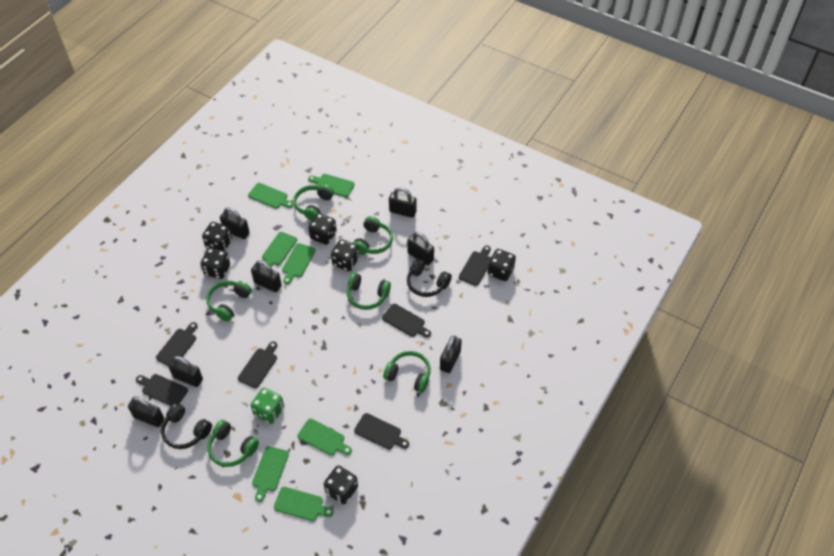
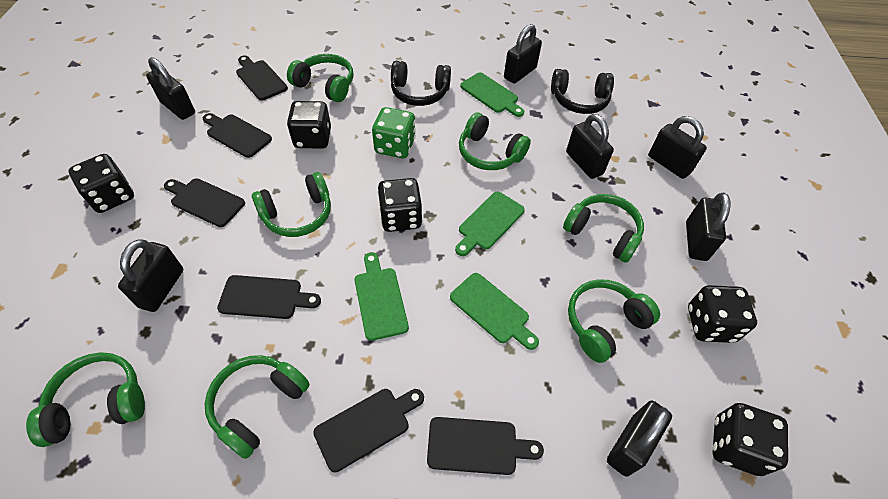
black dice: [201,248,230,279] [202,222,232,251] [308,213,337,245] [324,465,358,504] [331,239,359,271] [488,249,516,281] = 6 -> [69,154,134,213] [287,101,331,149] [377,178,422,232] [688,285,757,343] [712,403,788,476] = 5
green cutting board: [248,183,294,209] [252,446,289,502] [262,232,297,267] [274,487,334,521] [282,243,316,284] [297,419,352,456] [308,174,355,197] = 7 -> [355,252,409,341] [450,273,539,350] [455,192,525,256] [460,72,524,117] = 4
green headphones: [206,281,252,321] [207,420,259,467] [293,184,334,221] [347,273,391,310] [353,216,393,255] [383,351,431,393] = 6 -> [26,352,145,447] [205,355,310,459] [252,172,331,237] [287,54,354,102] [459,113,531,170] [563,194,644,263] [568,279,660,363] = 7

